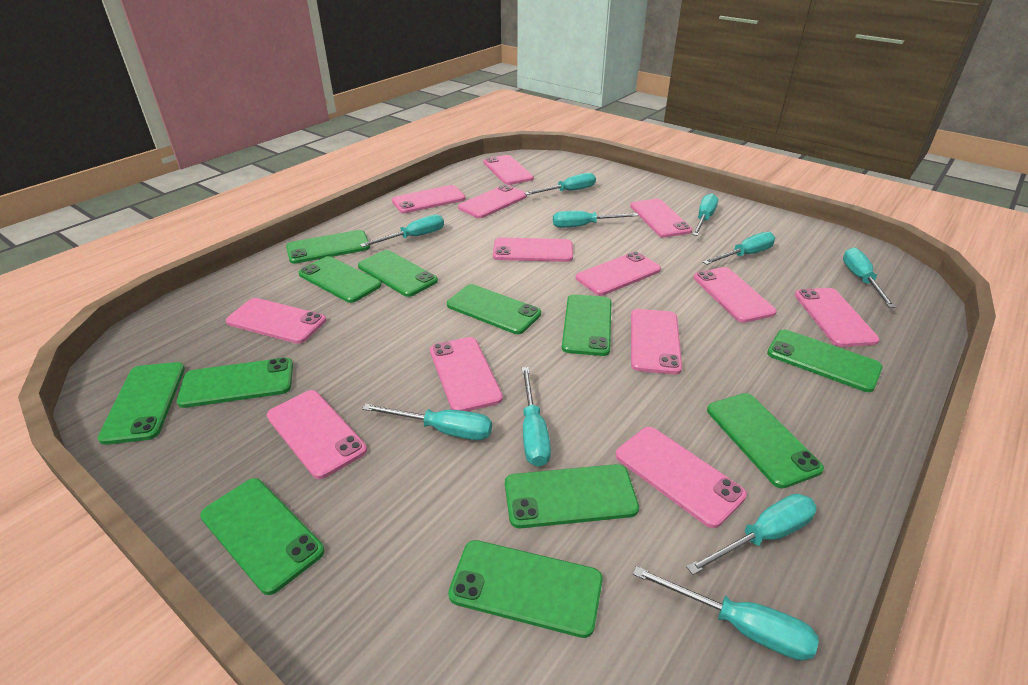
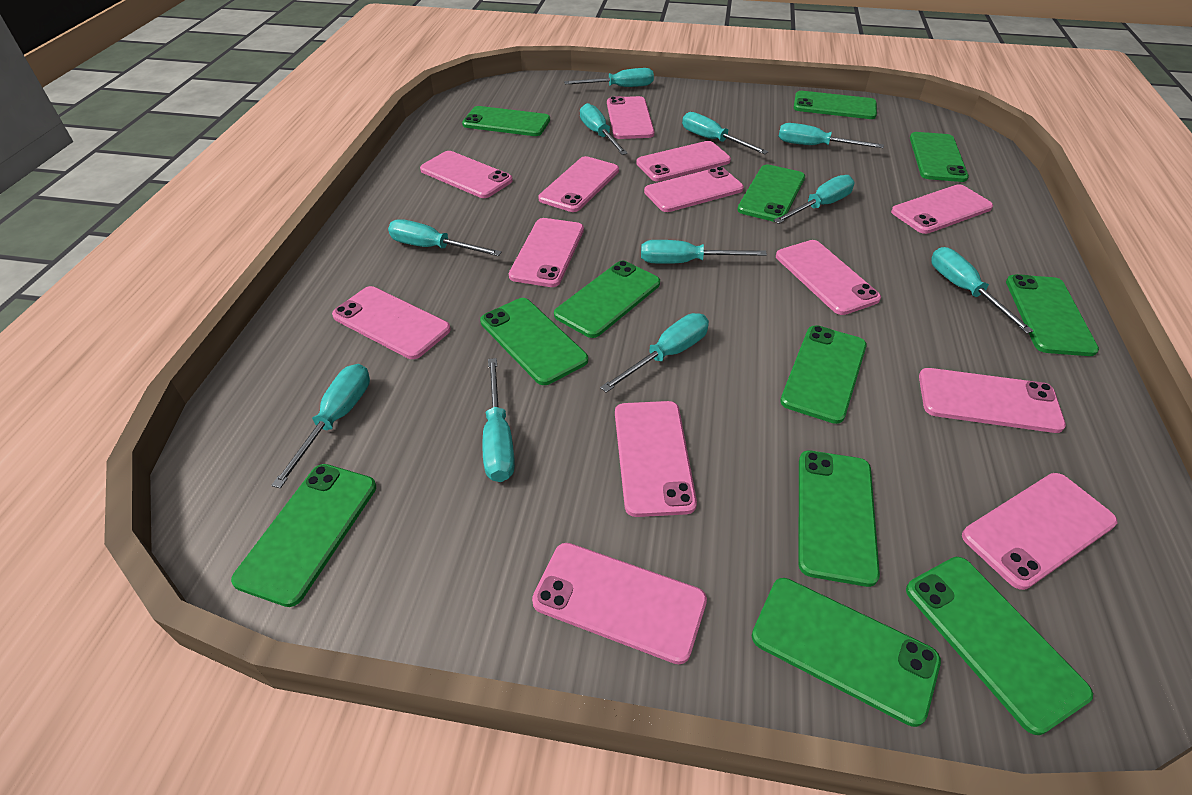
turquoise screwdriver: [360,214,444,247] [362,404,492,440] [522,367,551,467] [524,173,596,195] [553,211,639,228] [633,566,819,661] [686,494,816,575] [693,194,718,236] [703,232,775,265] [843,248,896,308] = 10 -> [271,364,370,488] [388,219,502,256] [483,358,515,482] [564,68,654,87] [580,103,628,155] [600,313,709,393] [641,240,767,264] [682,112,769,154] [773,175,855,224] [778,123,884,148] [931,247,1033,333] = 11

